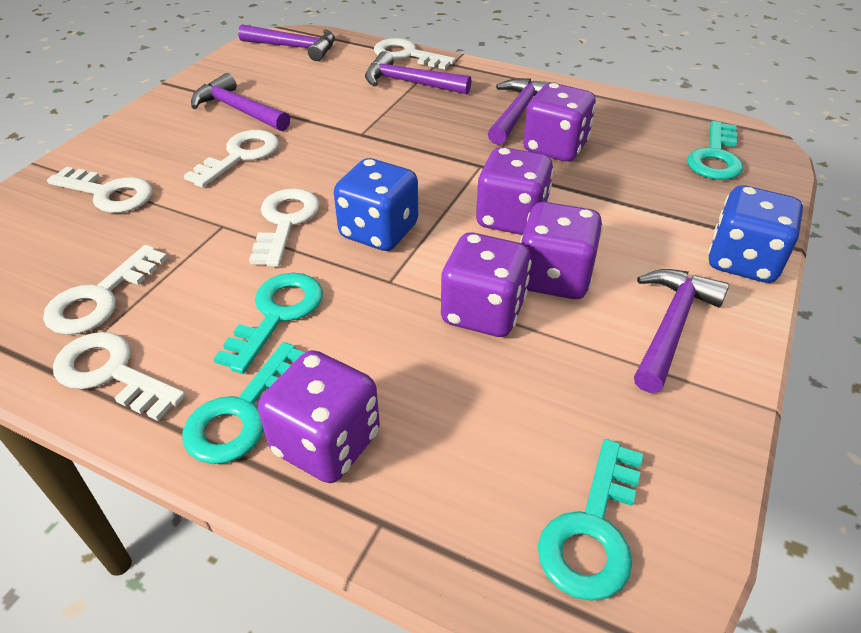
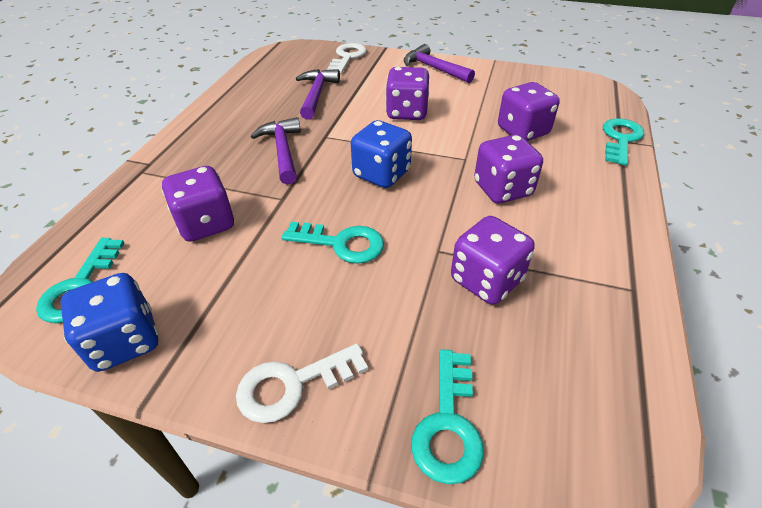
purple hammer: [191,73,290,131] [238,24,335,61] [365,51,472,94] [488,78,558,145] [634,269,729,393] = 5 -> [251,117,301,184] [296,69,340,120] [404,44,475,83] = 3
white key: [43,245,168,335] [47,166,153,213] [53,332,186,421] [184,130,279,188] [249,188,320,267] [374,38,456,69] = 6 -> [236,343,368,423] [327,43,367,73] = 2

